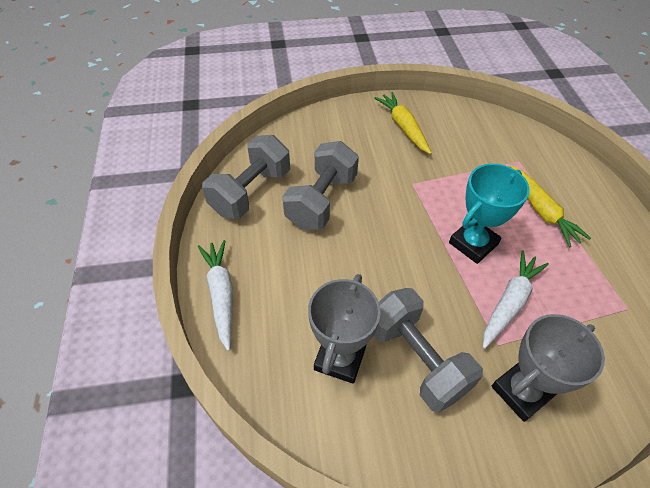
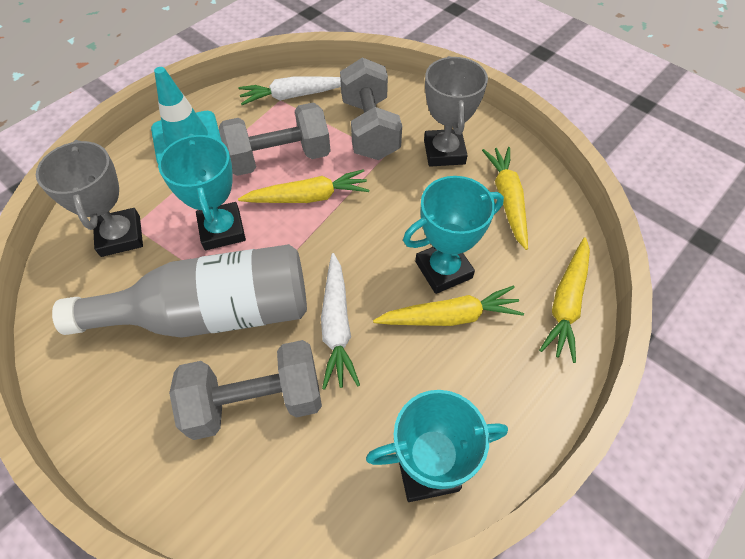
grey bottle: none = 0 -> [52,244,307,337] = 1
turquoise traffic cone: none = 0 -> [151,67,221,163] = 1
turquoise trophy: [449,164,530,264] = 1 -> [158,134,246,250] [366,390,508,502] [403,176,504,294] = 3
yellow carrot: [374,92,431,154] [510,165,591,248] = 2 -> [238,169,369,203] [373,286,524,326] [482,147,528,250] [539,237,590,363] = 4

